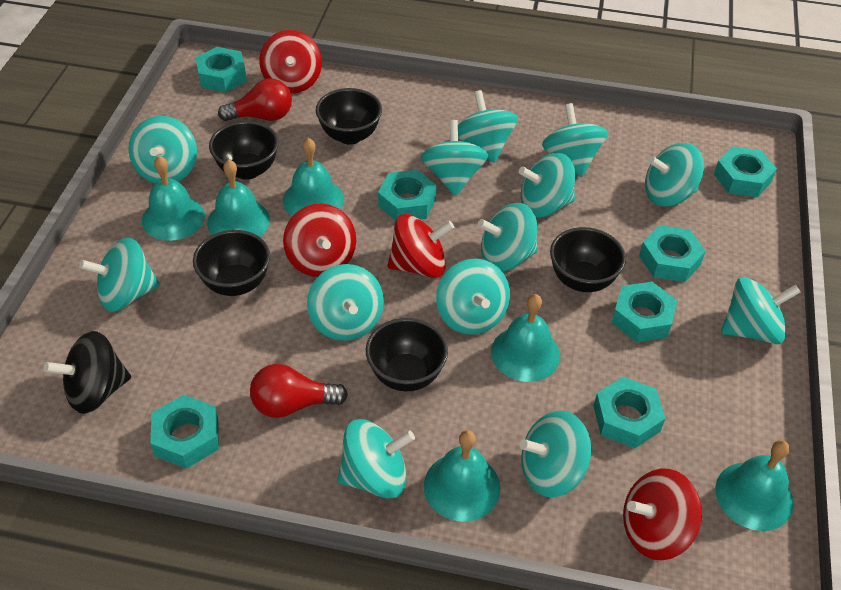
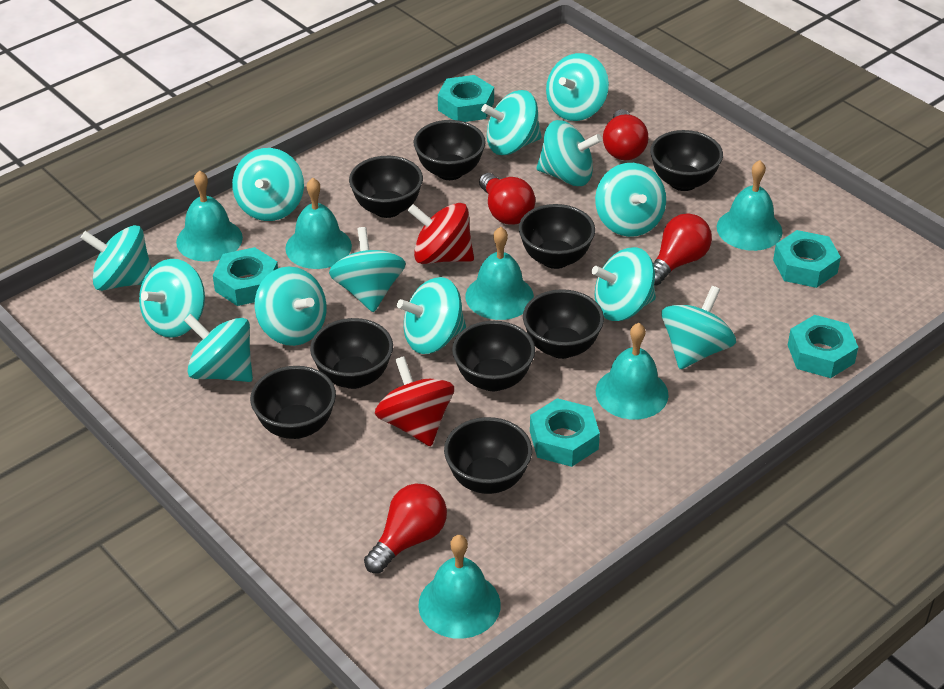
black bowl: [193,230,270,296] [209,121,279,180] [316,88,382,145] [366,318,448,391] [550,227,626,292] = 5 -> [250,366,336,439] [310,318,393,389] [349,156,423,218] [413,120,486,180] [444,417,532,494] [452,321,535,391] [519,204,595,269] [523,289,604,359] [650,130,723,191] = 9
black spinning top: [44,331,131,414] = 1 -> none = 0
red light bulb: [218,78,292,121] [250,364,348,418] = 2 -> [364,484,447,574] [479,173,535,225] [603,109,648,160] [653,213,712,285] = 4
red spinning top: [259,30,322,94] [283,204,356,277] [387,214,454,278] [623,469,702,561] = 4 -> [375,356,454,446] [408,203,474,264] = 2
turquoise nut: [150,395,219,469] [196,47,247,92] [378,170,437,221] [594,377,666,448] [612,282,677,342] [639,225,706,282] [714,146,777,197] = 7 -> [213,247,278,306] [438,75,494,122] [530,398,600,467] [773,230,841,288] [788,315,858,378] = 5

